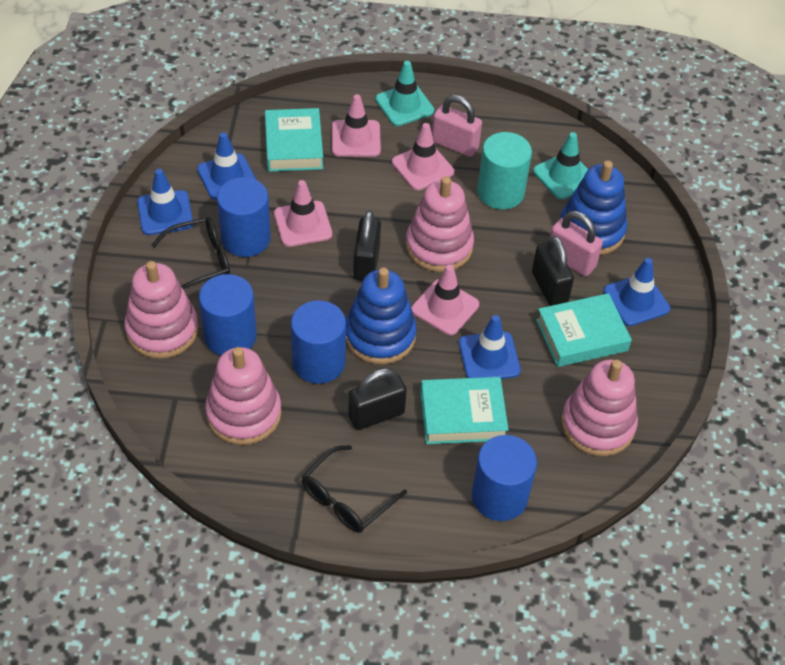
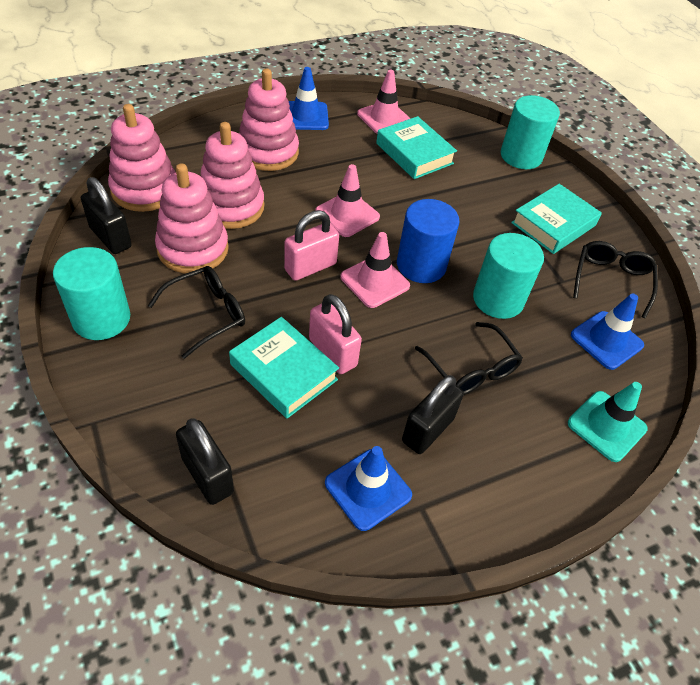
black glasses: [152,217,230,289] [302,445,407,533] = 2 -> [148,266,245,359] [415,322,523,395] [573,241,658,318] = 3
blue cylinder: [199,274,257,356] [217,177,271,257] [291,300,346,384] [472,435,537,521] = 4 -> [397,199,459,283] = 1
blue stacking toy: [346,267,417,364] [560,160,627,255] = 2 -> none = 0
blue traffic cone: [137,169,193,235] [197,132,256,200] [459,315,521,379] [603,258,670,326] = 4 -> [289,67,329,130] [325,446,412,531] [571,294,644,370] = 3
pink traffic cone: [274,180,332,247] [332,94,381,157] [392,123,454,190] [411,265,479,335] = 4 -> [315,164,380,237] [341,232,410,308] [357,70,411,134] = 3
turquoise cylinder: [477,132,532,209] = 1 -> [53,247,130,340] [473,233,544,319] [501,95,560,169] = 3
turquoise traffic cone: [375,61,434,126] [533,132,588,199] = 2 -> [568,382,648,462] = 1

